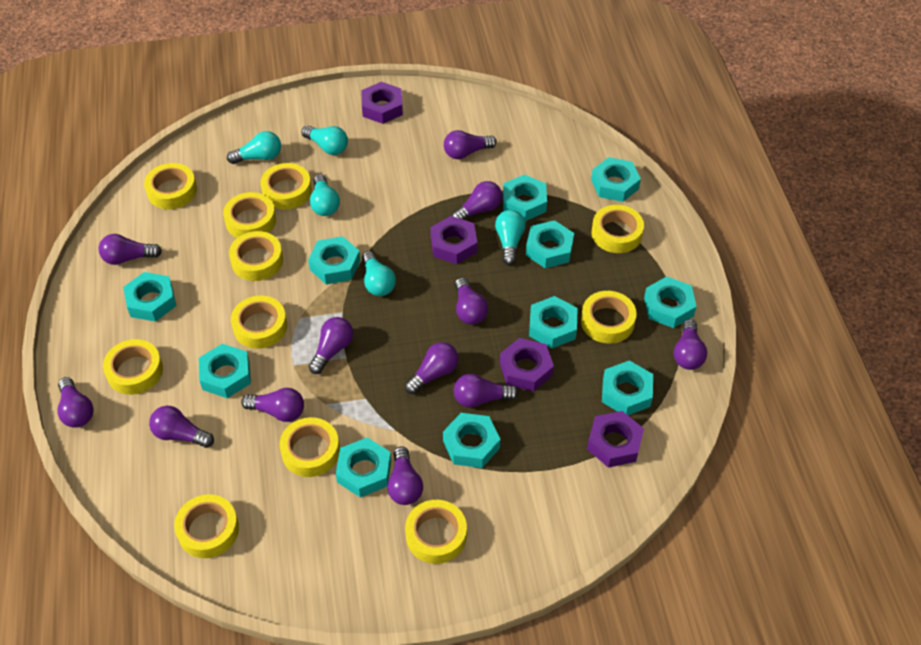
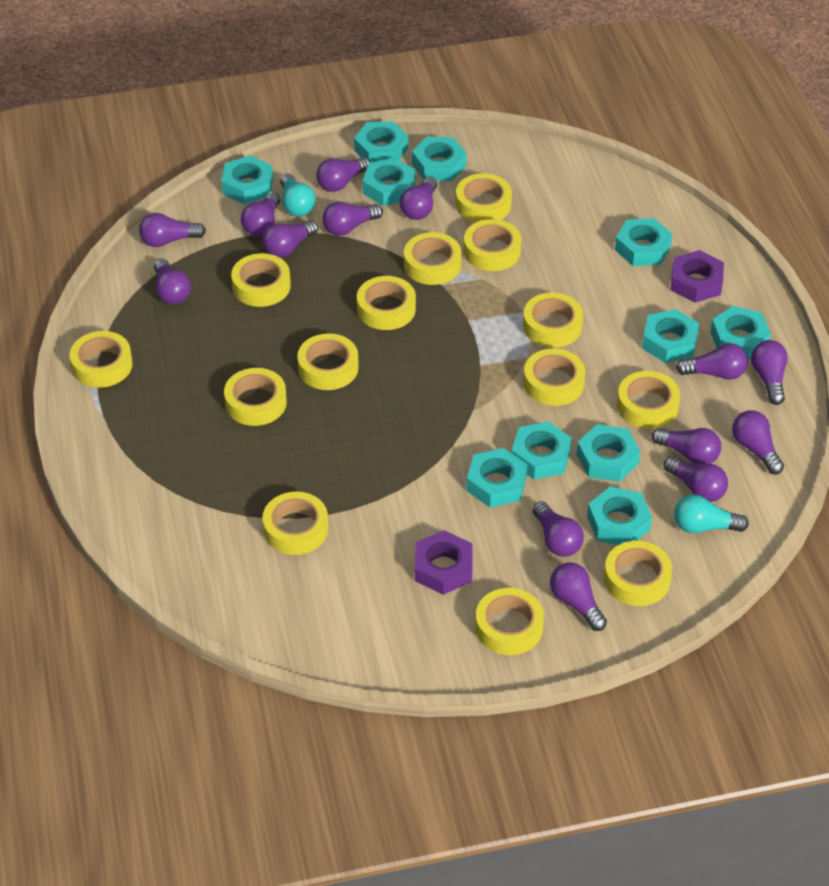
purple light bulb: [58,377,94,428] [99,234,162,265] [149,406,214,448] [241,388,304,422] [309,317,353,374] [387,447,423,505] [405,342,459,394] [444,130,497,159] [451,181,502,220] [454,374,519,408] [455,277,488,325] [674,319,707,370] = 12 -> [139,213,206,247] [154,258,191,304] [241,192,281,236] [262,220,318,258] [316,157,370,192] [323,201,383,236] [400,177,437,220] [532,501,584,557] [550,562,607,631] [651,428,721,464] [663,456,728,502] [676,343,748,380] [732,410,784,474] [751,340,788,405] = 14
purple nut: [362,82,403,124] [430,216,477,264] [500,338,554,392] [587,411,644,468] = 4 -> [415,530,472,595] [671,250,724,303] = 2
turquoise light bulb: [227,131,281,164] [301,126,348,155] [310,174,340,216] [362,251,396,296] [495,210,526,265] = 5 -> [280,173,316,217] [674,494,749,533] = 2
yellow tape: [103,339,163,395] [144,163,197,209] [174,494,239,558] [223,192,276,238] [229,231,283,281] [231,295,287,349] [260,163,312,210] [280,417,340,477] [405,500,467,564] [581,291,637,344] [591,205,644,253] = 11 -> [69,331,133,387] [224,368,287,426] [231,253,291,307] [262,492,329,555] [297,333,359,390] [357,276,416,330] [404,232,462,285] [456,173,512,223] [464,219,521,271] [475,588,544,655] [523,293,583,348] [523,349,586,406] [604,541,672,606] [617,371,680,429] = 14

